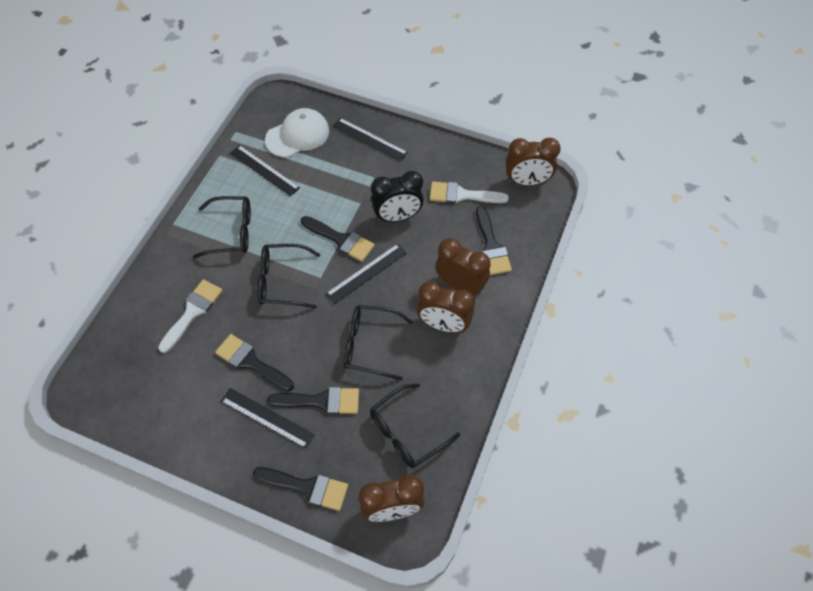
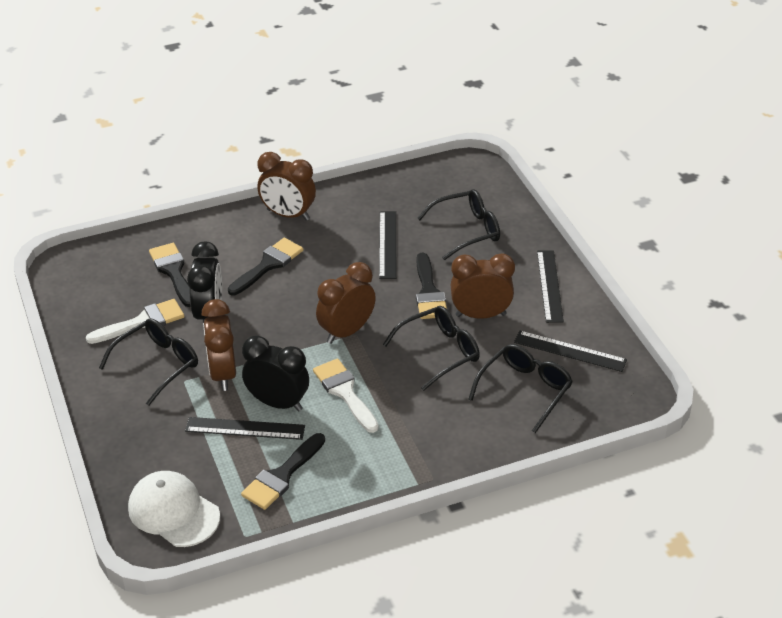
black brush: [215,334,294,391] [253,467,348,511] [267,387,359,414] [301,216,375,262] [476,206,512,275] = 5 -> [149,243,191,307] [228,238,303,295] [241,433,325,510] [416,253,447,319] = 4
black clock: [371,171,424,222] = 1 -> [187,241,222,323] [242,336,309,411] = 2

